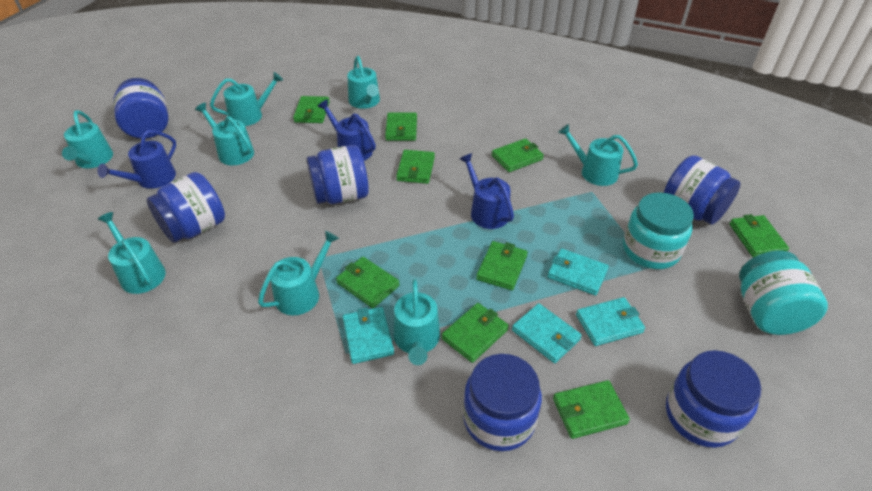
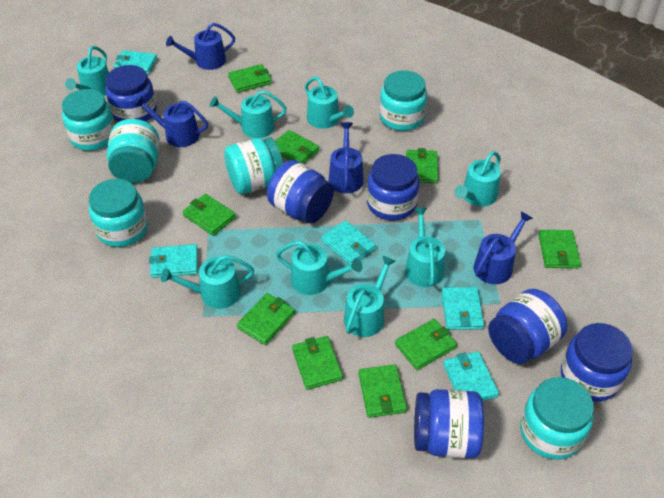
blue watering can: [97,130,176,189] [317,99,376,161] [460,153,514,229] = 3 -> [134,96,208,147] [166,23,235,70] [329,122,364,193] [474,211,533,284] = 4
turquoise jar: [623,192,694,269] [739,250,828,335] = 2 -> [62,89,115,151] [89,179,148,247] [107,119,160,183] [224,137,283,194] [379,70,427,131] [520,377,594,460] = 6
turquoise wallet: [342,307,394,364] [512,303,582,363] [547,248,609,296] [576,297,645,346] = 4 -> [113,50,157,75] [149,244,198,278] [321,220,376,265] [441,287,484,330] [443,351,499,401] = 5

